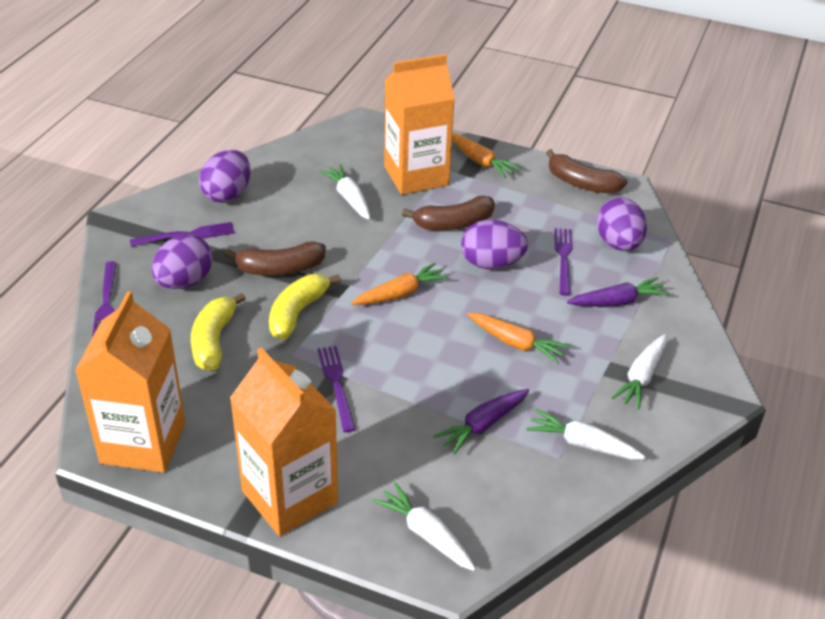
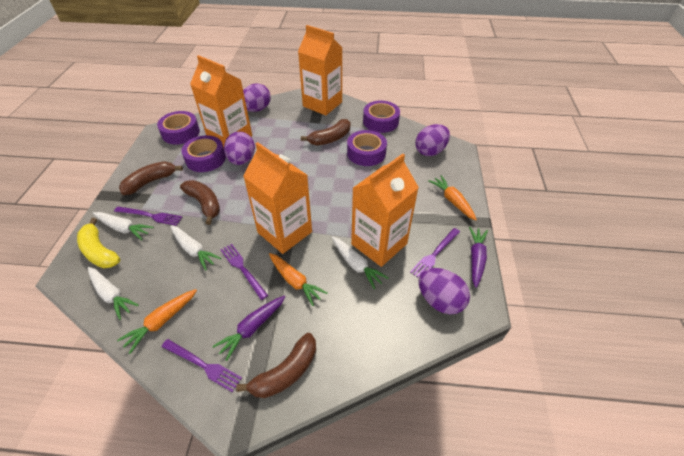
brown banana: [225,241,326,276] [402,196,495,230] [546,149,627,193] = 3 -> [119,161,183,195] [180,180,220,225] [236,333,316,398] [301,119,350,146] = 4
orange carton: [75,291,186,473] [230,348,338,536] [384,54,455,195] = 3 -> [190,55,252,147] [243,142,312,254] [298,25,343,115] [351,154,419,267] = 4
purple tape: none = 0 -> [157,111,200,144] [181,135,226,172] [347,130,387,166] [363,101,400,133] = 4
yellow banana: [191,293,246,371] [269,274,341,340] = 2 -> [77,218,120,268] = 1

